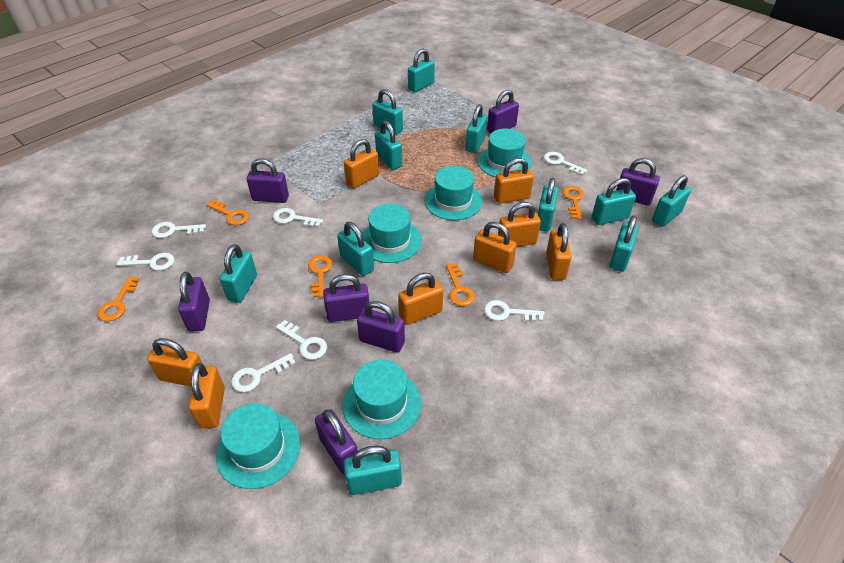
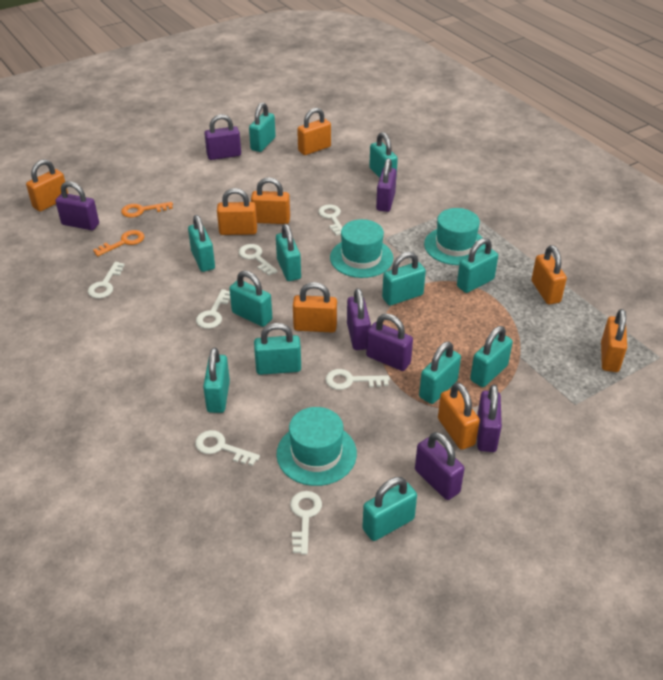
orange key: [98,276,140,321] [206,200,249,225] [308,255,333,298] [446,263,475,306] [562,186,584,220] = 5 -> [93,230,144,256] [121,202,173,218] = 2
turquoise hat: [216,403,301,489] [343,360,421,439] [362,204,422,263] [424,166,483,220] [477,128,532,177] = 5 -> [277,407,357,486] [330,219,393,278] [424,208,486,265] = 3
turquoise padlock: [220,244,257,303] [337,222,374,276] [344,446,402,495] [372,89,403,135] [375,120,402,170] [408,49,435,92] [465,104,487,153] [538,178,558,232] [592,178,636,225] [610,215,639,272] [652,175,691,227] = 11 -> [188,215,215,272] [203,347,230,413] [229,271,272,327] [249,102,276,152] [254,323,301,375] [276,224,301,281] [362,477,417,541] [369,132,398,178] [382,252,426,306] [419,342,461,404] [457,238,498,293] [470,326,513,387] = 12

